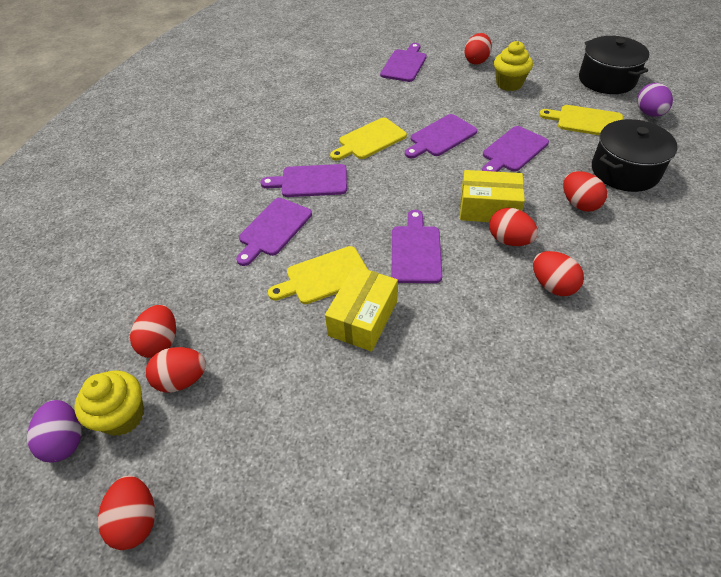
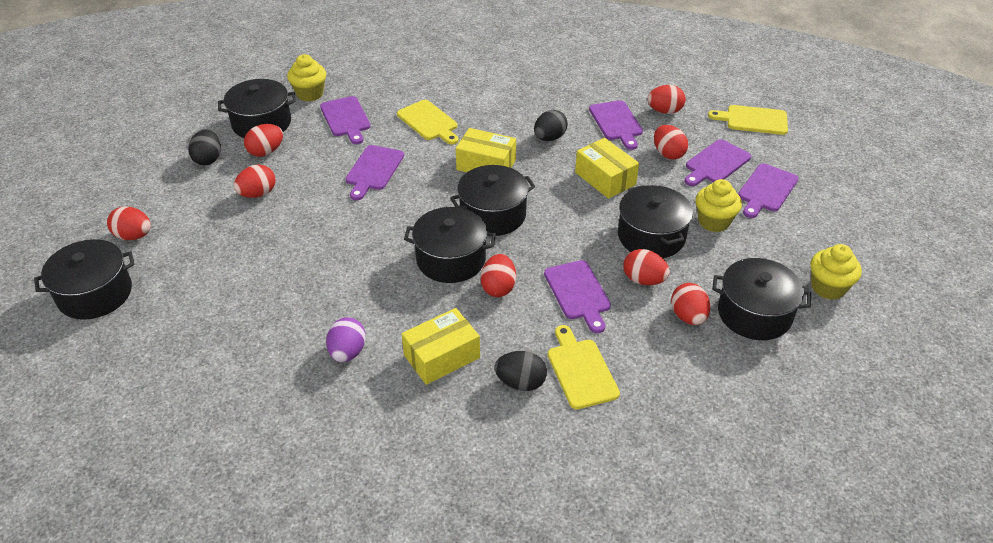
black egg: none = 0 -> [188,129,221,165] [495,351,547,391] [534,110,568,141] = 3
black pot: [579,36,649,94] [592,119,678,192] = 2 -> [34,239,135,320] [218,79,296,138] [404,207,496,283] [450,165,536,236] [618,185,693,258] [712,258,811,340] = 6
purple egg: [27,400,82,463] [637,83,673,117] = 2 -> [326,317,366,362] = 1
red egg: [98,476,155,550] [130,305,176,358] [146,347,206,393] [465,33,492,64] [489,208,538,246] [533,251,584,296] [563,171,607,212] = 7 -> [107,206,151,240] [234,164,276,198] [244,124,283,157] [480,254,516,297] [623,249,670,285] [647,85,686,114] [654,125,688,160] [671,283,710,325] = 8
yellow box: [325,266,398,351] [460,170,525,222] = 2 -> [402,308,480,385] [456,128,516,172] [575,138,639,199] = 3
yellow cupcake: [74,371,144,436] [494,41,533,91] = 2 -> [287,54,326,102] [695,179,742,232] [810,244,862,300] = 3

